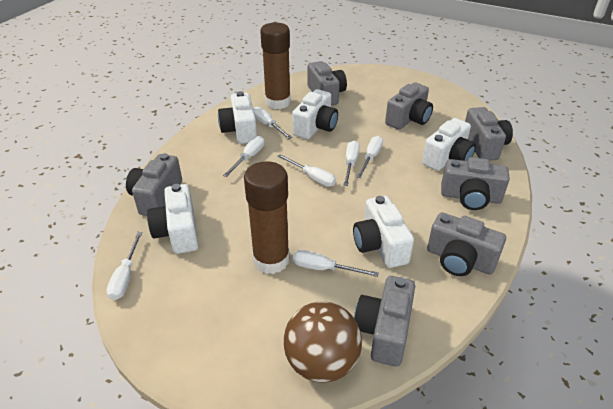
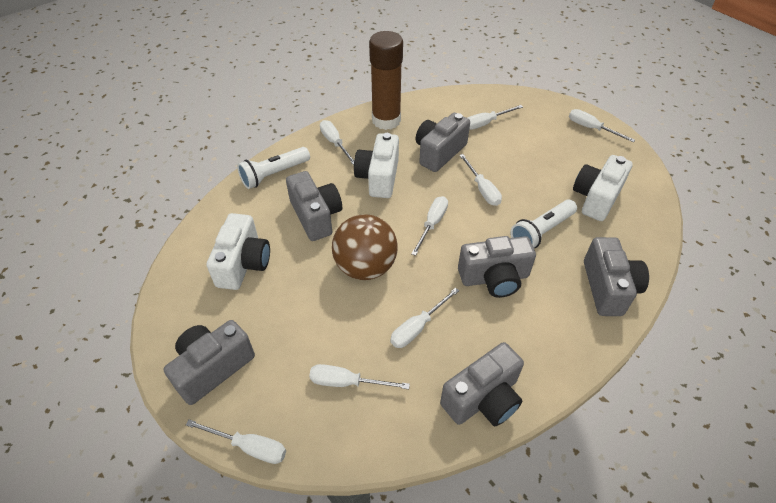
brown glue stick: [244,161,289,274] [260,23,291,109] = 2 -> [369,31,403,130] = 1
grey camera: [126,153,182,216] [307,61,347,106] [354,276,415,367] [385,82,433,130] [427,212,506,276] [441,157,510,210] [465,107,513,161] = 7 -> [164,320,255,405] [286,171,342,241] [416,113,470,172] [440,342,524,426] [458,236,536,298] [584,237,649,316] = 6
white camera: [147,184,198,254] [218,91,257,144] [292,89,338,139] [353,196,414,268] [422,118,476,171] = 5 -> [206,213,270,290] [354,133,399,198] [573,155,633,221] = 3
white flashlight: none = 0 -> [237,147,310,189] [511,199,577,248] = 2
white screwdriver: [106,232,142,300] [223,136,265,177] [253,107,292,139] [277,154,336,187] [293,250,379,277] [343,141,360,186] [357,136,383,178] = 7 -> [186,419,286,464] [309,364,410,389] [320,120,354,165] [390,287,459,348] [411,196,448,256] [459,154,502,206] [467,105,523,130] [569,109,635,142] = 8

